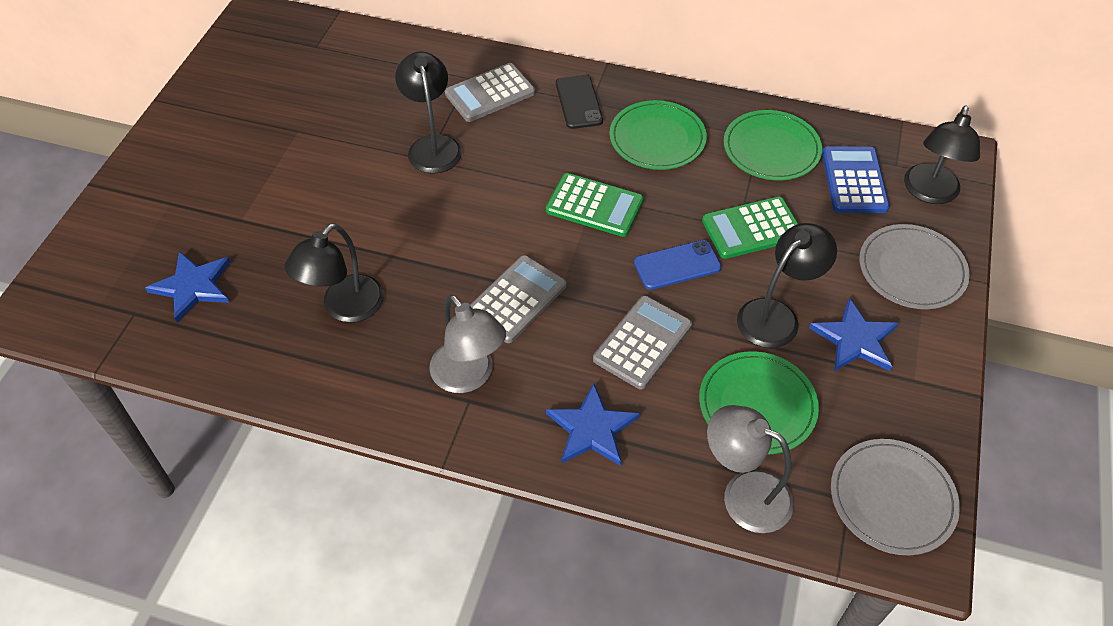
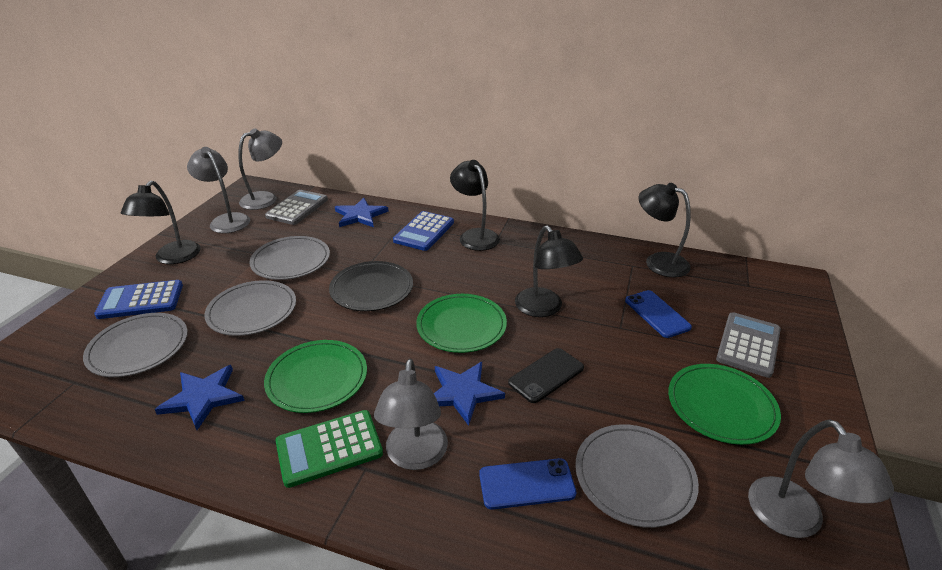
black plate: none = 0 -> [329,261,413,311] = 1
blue calculator: [822,146,890,213] = 1 -> [94,280,183,319] [393,211,454,251] = 2
blue phone: [634,240,721,290] = 1 -> [479,458,576,510] [625,290,692,338] = 2
green calculator: [546,173,644,237] [702,196,798,259] = 2 -> [275,410,383,488] = 1
grey calculator: [445,63,535,122] [470,255,566,343] [593,296,692,389] = 3 -> [265,190,328,225] [716,312,781,378] = 2
grey lamp: [429,294,506,393] [707,405,794,533] = 2 -> [187,147,250,233] [238,128,282,210] [374,359,448,470] [748,419,894,538] = 4
grey plate: [831,439,960,555] [859,224,970,309] = 2 -> [83,313,188,377] [204,280,296,336] [250,236,330,280] [575,424,699,528] = 4

